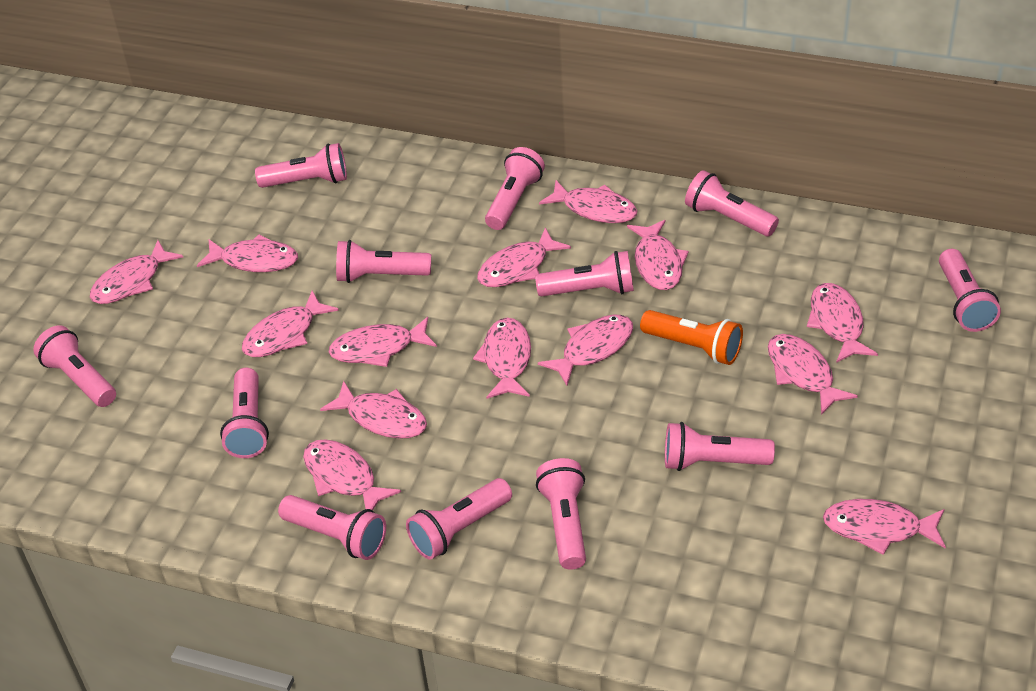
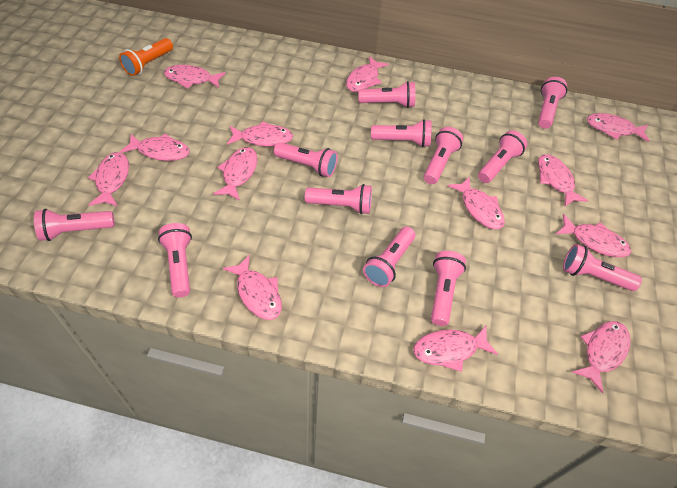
pink fish: [90,240,183,304] [197,234,298,272] [242,291,339,357] [303,439,401,510] [320,381,427,439] [329,317,437,367] [473,318,531,399] [477,228,571,287] [538,315,633,386] [539,180,637,223] [627,220,689,290] [768,334,858,415] [807,283,878,363] [823,499,946,555] = 14 -> [88,152,129,206] [120,134,190,161] [164,65,226,89] [213,147,257,201] [223,255,282,320] [227,121,293,146] [346,56,389,92] [414,325,498,372] [448,176,505,229] [538,154,589,206] [556,214,631,257] [572,321,630,393] [587,113,649,142] = 13

